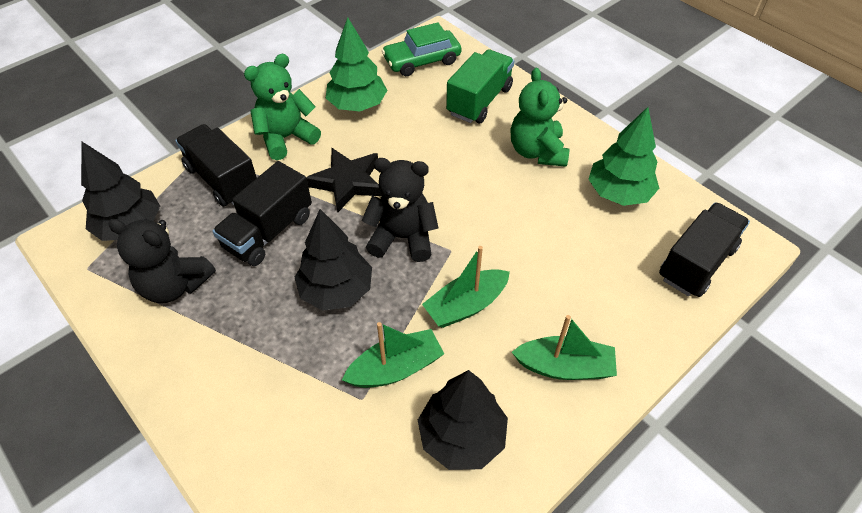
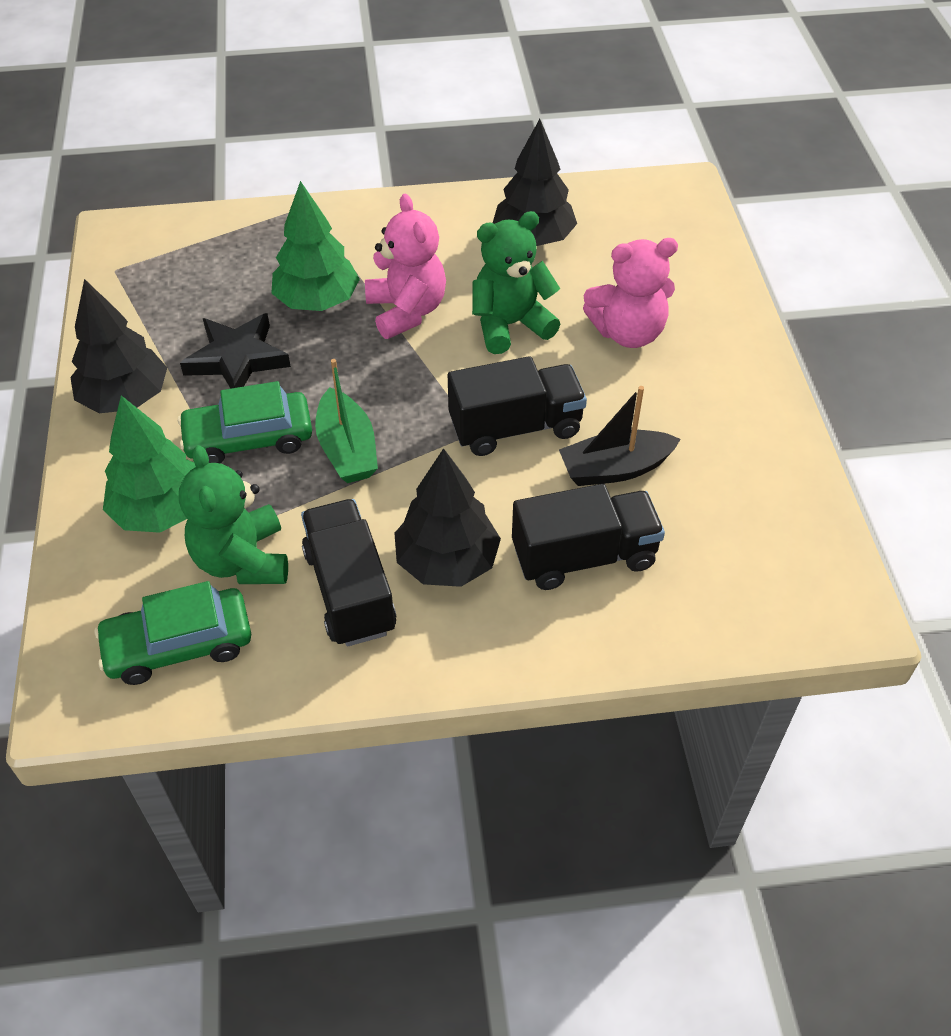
black boat: none = 0 -> [559,386,681,486] = 1
black teddy bear: [108,219,216,303] [362,158,438,262] = 2 -> none = 0
green boat: [342,322,444,388] [422,246,510,328] [512,315,617,380] = 3 -> [315,359,378,483] = 1
green car: [382,22,462,76] = 1 -> [95,581,251,685] [178,381,312,464] = 2
green truck: [446,49,514,123] = 1 -> none = 0
pink teddy bear: none = 0 -> [365,194,446,339] [583,238,678,348] = 2

